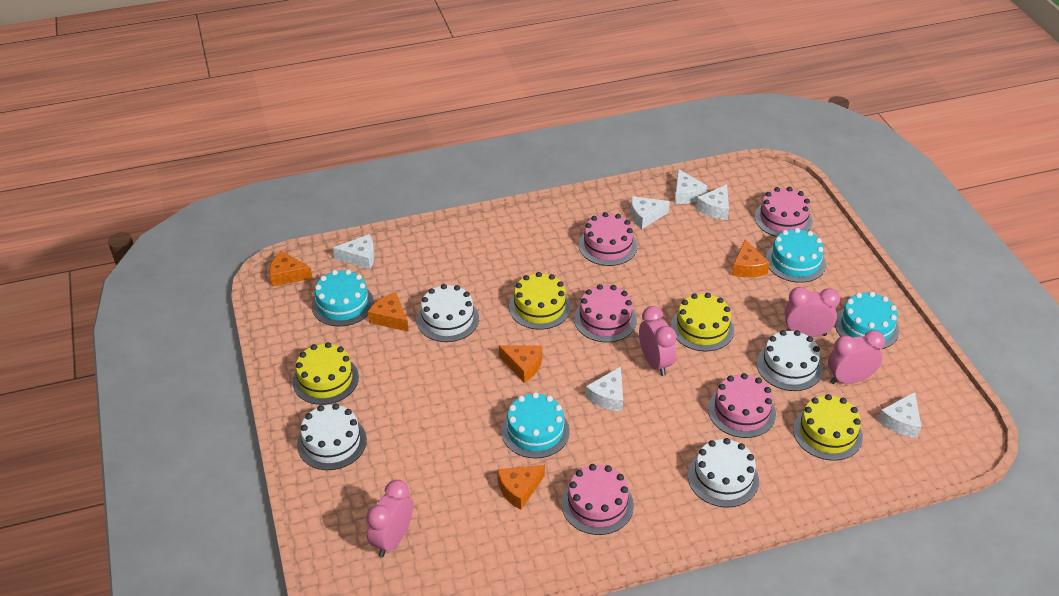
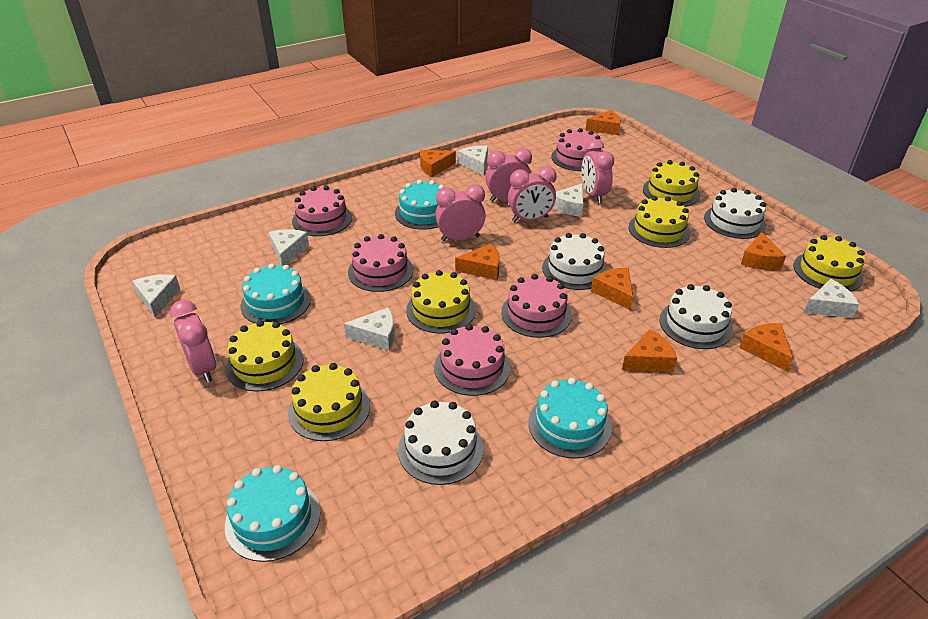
orange cheese: [269,251,313,287] [368,292,409,332] [497,465,545,510] [499,345,542,383] [732,239,770,278] = 5 -> [420,150,456,177] [455,244,500,280] [585,110,621,135] [591,268,633,310] [622,329,677,372] [739,323,793,372] [741,232,786,270] = 7
pink clock: [366,480,413,557] [639,306,677,376] [785,287,840,337] [828,330,885,384] = 4 -> [170,300,217,383] [435,184,486,241] [485,148,532,202] [508,166,557,222] [582,139,614,203] = 5
yellow cake: [292,342,359,405] [509,272,571,330] [671,293,734,351] [793,394,863,461] = 4 -> [226,320,304,392] [288,363,370,441] [406,270,476,333] [628,196,690,248] [643,160,700,207] [793,235,865,292] = 6

